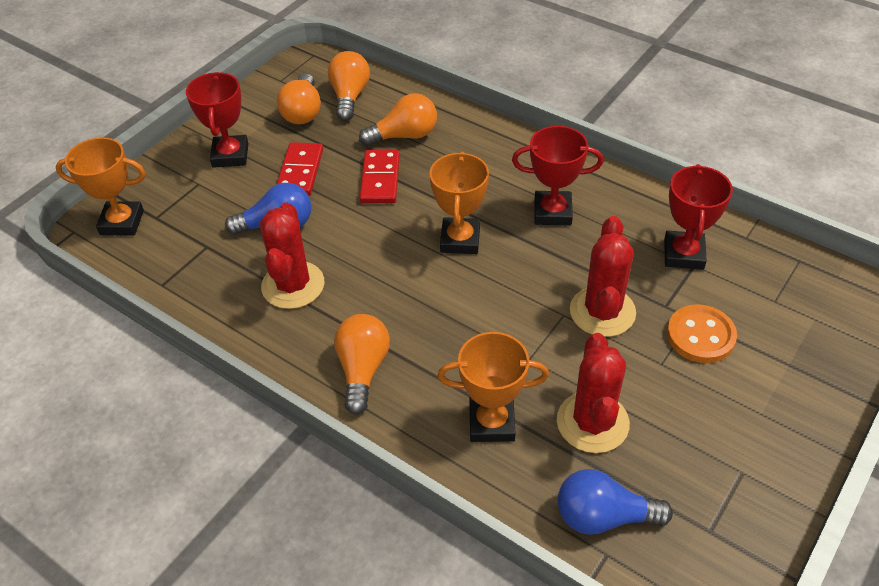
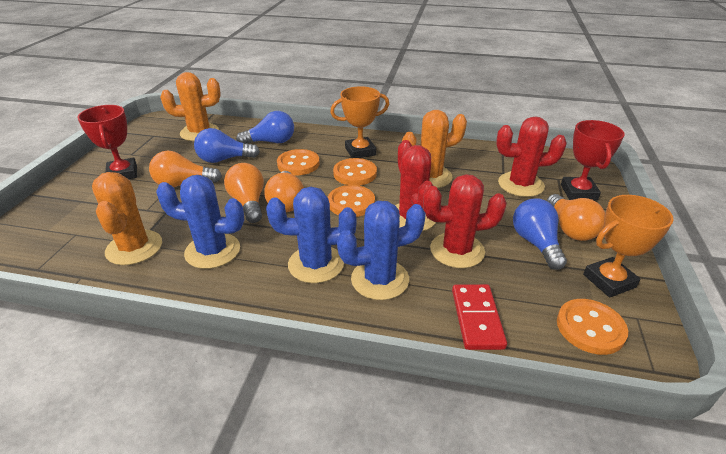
blue cactus: none = 0 -> [156,175,244,269] [266,187,356,283] [337,201,426,300] = 3
blue light bulb: [225,183,311,235] [558,469,673,535] = 2 -> [194,128,260,163] [236,111,294,144] [513,198,567,270] = 3
orange button: [667,304,737,363] = 1 -> [277,149,320,175] [328,185,375,217] [333,158,377,186] [557,299,628,355] = 4
orange cactus: none = 0 -> [92,172,162,265] [160,72,221,141] [402,110,467,188] = 3
orange trophy: [55,137,145,236] [430,151,489,254] [438,332,549,442] = 3 -> [330,86,389,158] [583,195,674,298] = 2
red domino: [277,142,323,196] [360,150,400,203] = 2 -> [452,284,507,350] = 1
red trophy: [186,72,249,168] [512,126,603,226] [664,164,733,270] = 3 -> [77,105,137,179] [561,120,625,201] = 2

